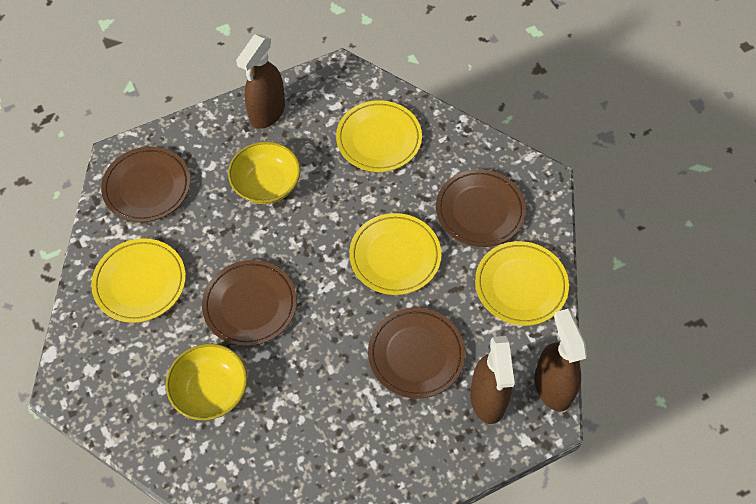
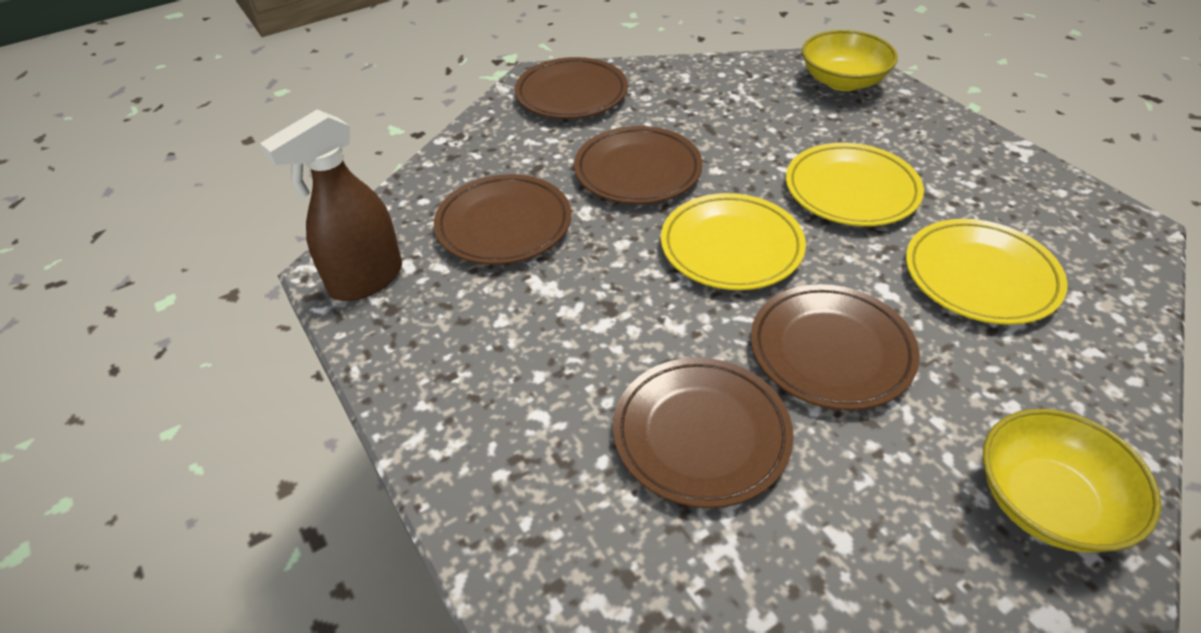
brown plate: [101,147,190,222] [202,260,297,346] [368,308,465,399] [436,169,526,247] = 4 -> [434,174,571,265] [515,57,628,119] [574,126,703,204] [613,358,794,508] [751,284,920,410] = 5
brown spray bottle: [236,34,285,129] [470,336,515,424] [534,309,587,412] = 3 -> [260,109,402,301] = 1
yellow plate: [91,238,186,323] [336,100,422,172] [349,213,441,295] [475,241,569,326] = 4 -> [661,193,806,290] [786,143,924,226] [906,219,1068,325] = 3

